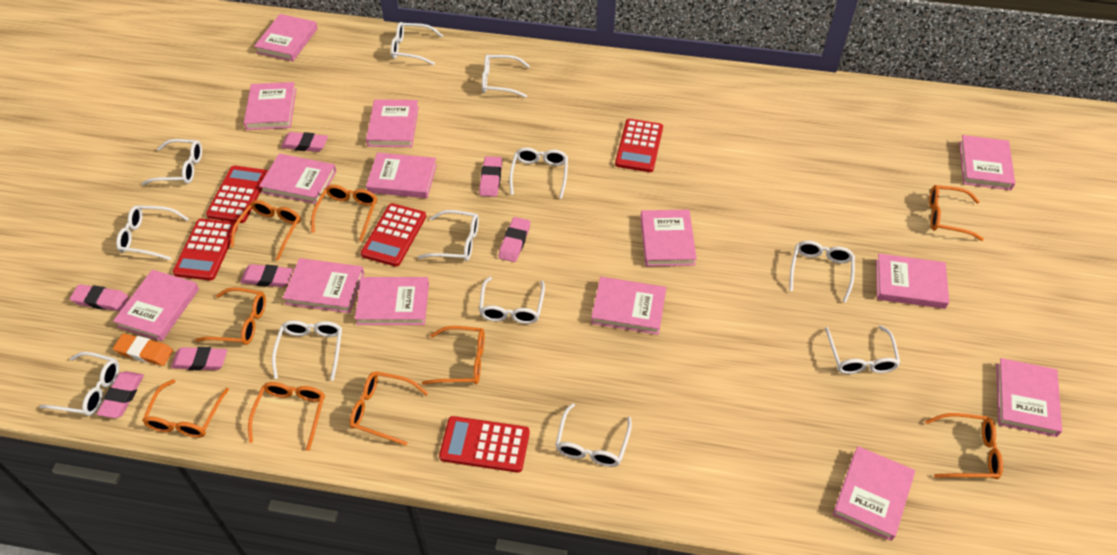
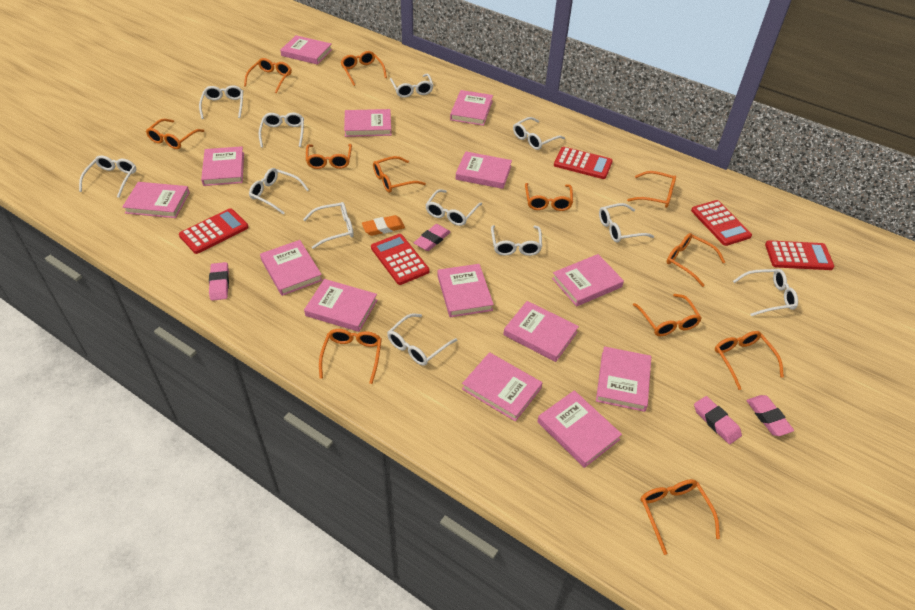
orange glasses: [142,379,229,438] [196,287,266,345] [231,200,301,261] [248,382,325,451] [311,185,377,241] [350,371,428,446] [422,326,485,385] [925,413,1003,479] [929,185,984,241] = 9 -> [146,119,204,149] [244,58,292,93] [306,144,352,169] [319,329,382,384] [341,51,387,86] [373,156,426,193] [525,183,573,211] [627,171,676,208] [633,294,702,336] [640,479,720,555] [666,233,725,287] [715,331,784,390] = 12
pink eraser: [70,284,129,311] [97,371,144,418] [171,347,227,371] [240,264,293,287] [281,132,328,152] [479,156,502,197] [499,217,531,262] = 7 -> [209,262,229,301] [414,224,450,251] [694,396,742,444] [746,395,794,436] = 4

